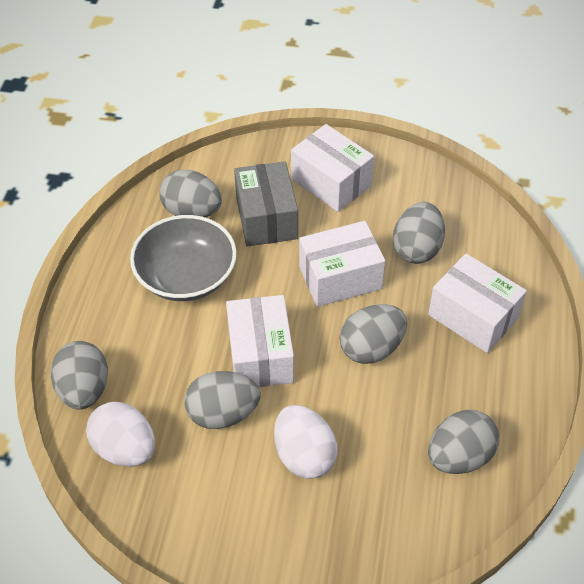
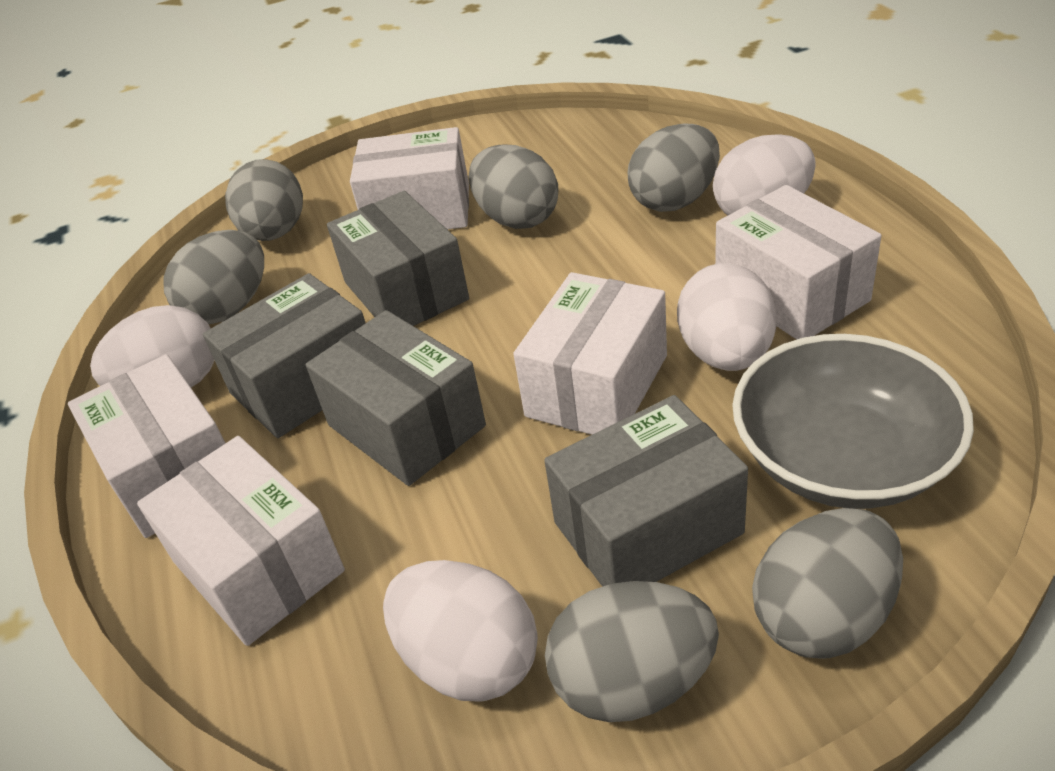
grey box: [234,161,298,247] = 1 -> [203,273,365,438] [306,310,486,486] [327,191,469,326] [544,395,748,587] = 4
white box: [226,295,294,387] [291,124,374,212] [299,221,385,307] [428,254,527,353] = 4 -> [68,354,225,538] [137,436,345,646] [350,127,469,229] [513,272,667,435] [715,185,881,340] = 5
white egg: [86,402,155,467] [274,405,337,479] = 2 -> [90,305,215,387] [383,560,538,702] [677,263,777,371] [713,134,816,216] = 4

